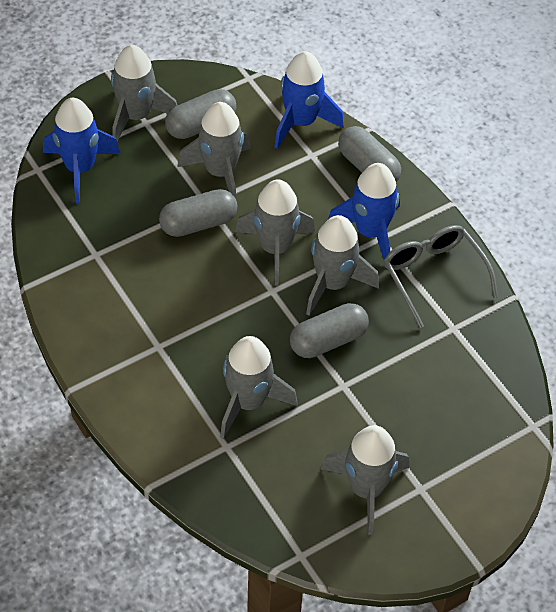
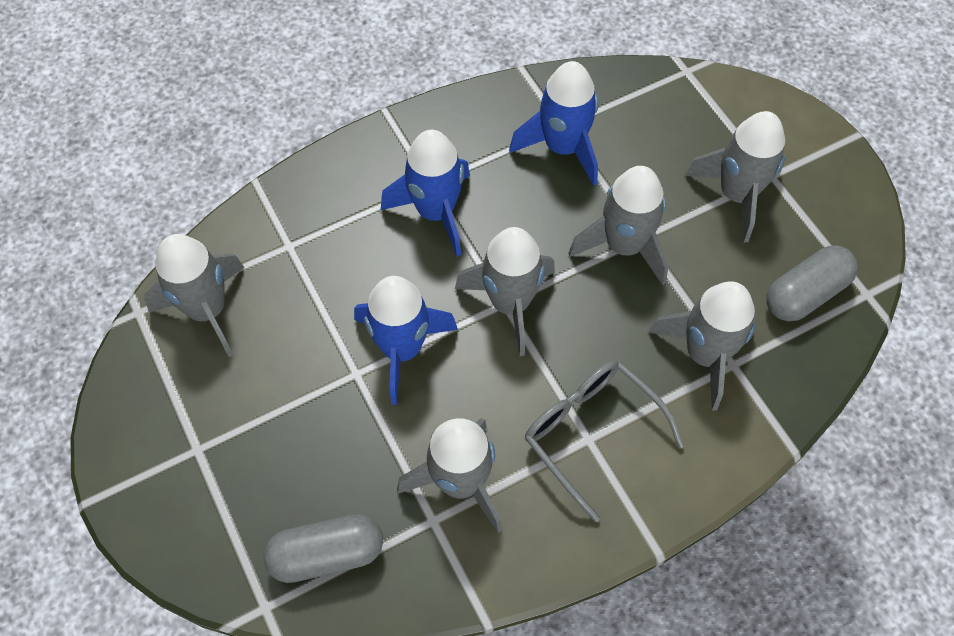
grey capsule: [159,189,237,237] [165,89,236,139] [290,303,369,358] [338,126,401,182] = 4 -> [263,514,383,583] [766,245,858,321] = 2

